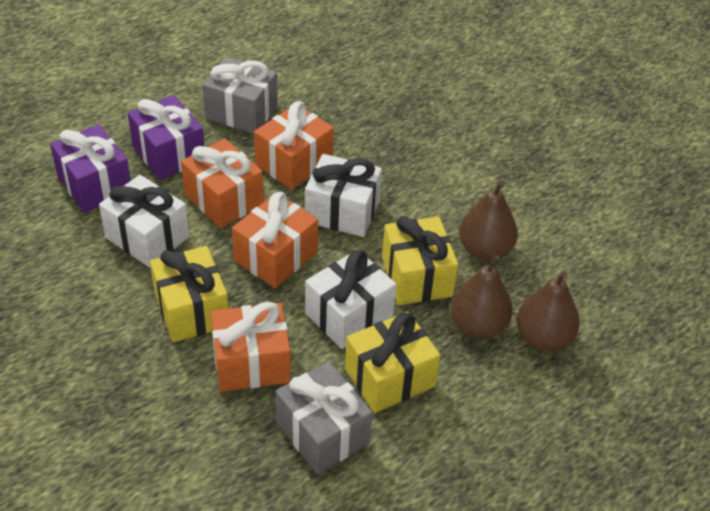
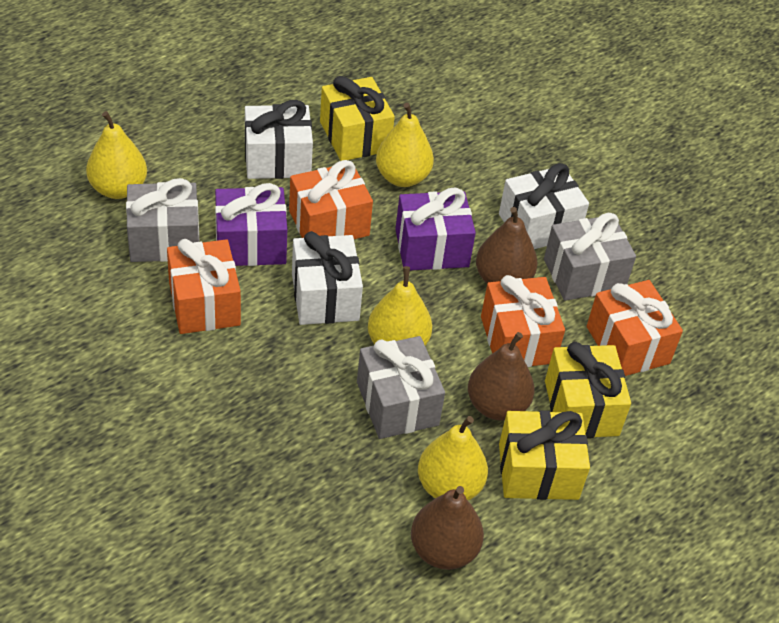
grey gift: [202,57,278,134] [276,362,372,474] = 2 -> [126,178,199,262] [357,336,445,439] [544,213,636,301] = 3
yellow pear: none = 0 -> [86,111,147,199] [368,266,432,345] [376,103,434,187] [418,416,488,500] = 4

